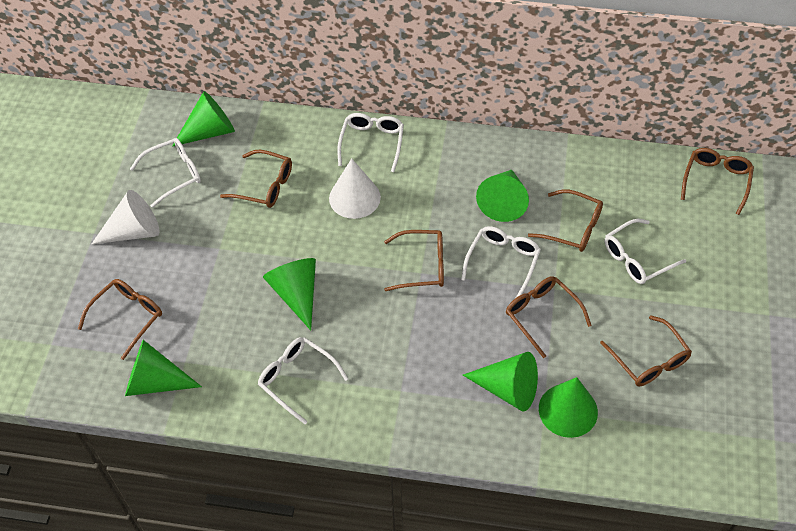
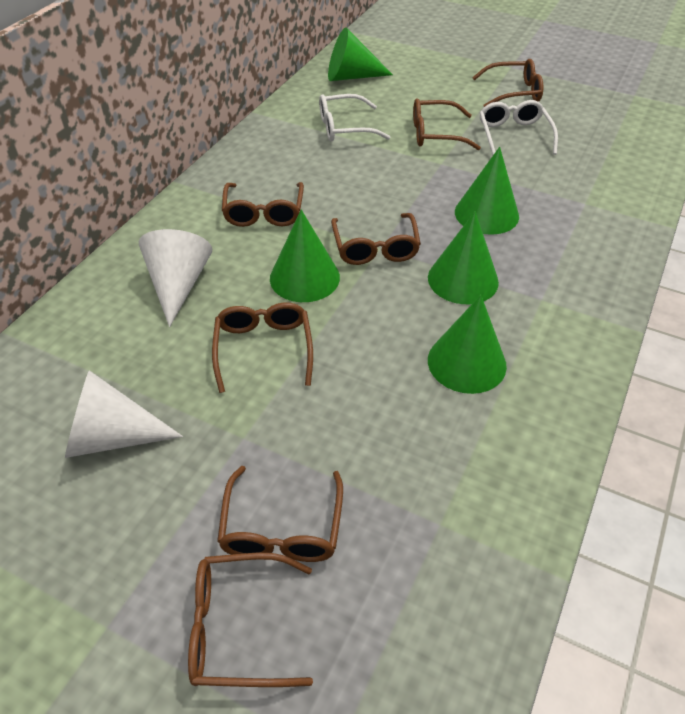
green cone: [125,340,202,396] [172,91,235,147] [263,258,316,330] [463,352,538,412] [476,170,529,222] [539,377,598,438] = 6 -> [270,210,340,302] [328,28,393,81] [428,212,499,304] [428,295,507,394] [455,147,519,235] = 5
white glasses: [130,138,201,208] [258,337,348,424] [337,113,404,172] [461,226,541,298] [605,219,686,284] = 5 -> [319,94,390,142] [479,100,558,156] = 2

